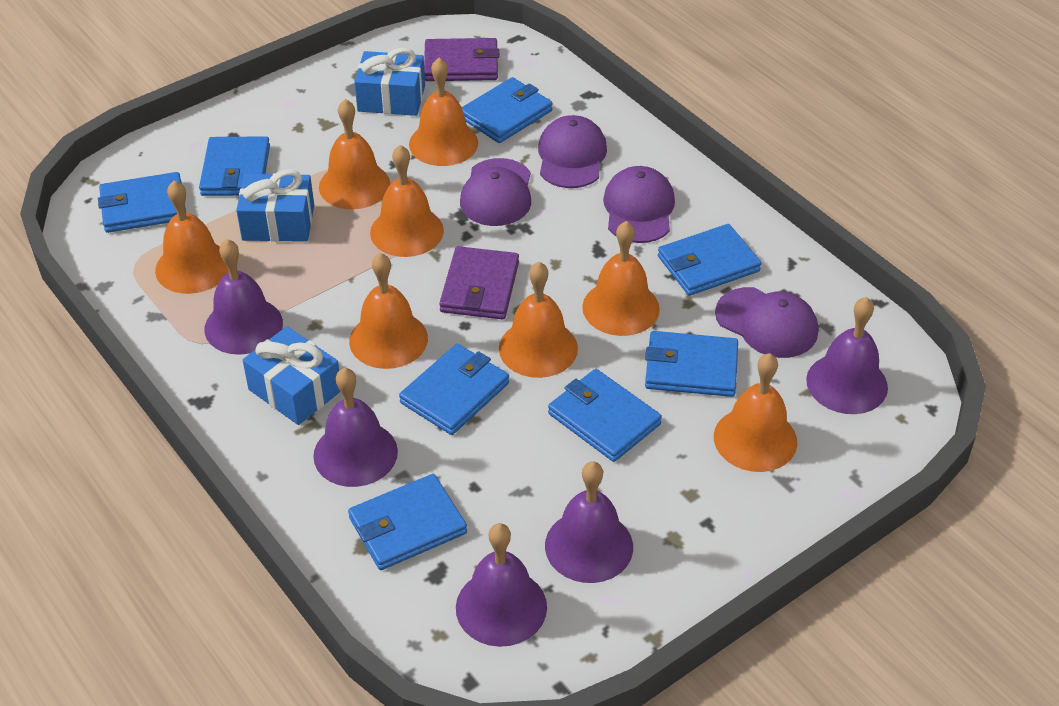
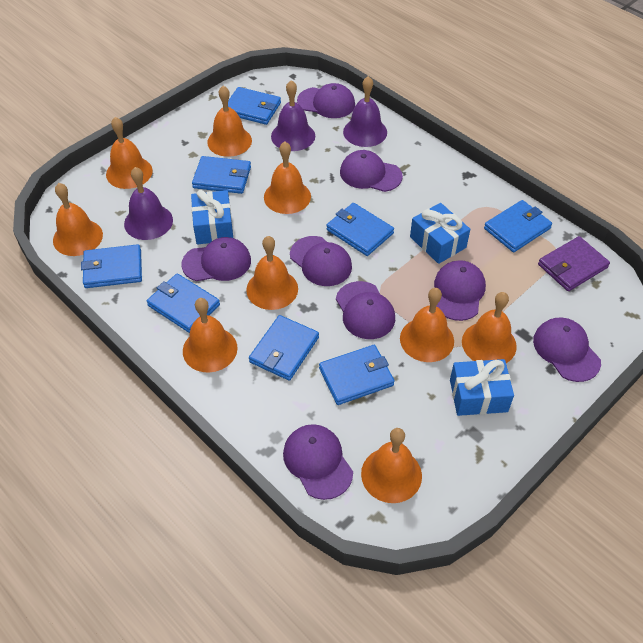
orange bell: [155,180,229,294] [319,99,390,209] [349,253,428,369] [370,145,444,257] [409,58,478,166] [499,262,578,378] [582,221,660,336] [714,353,797,472] = 8 -> [53,183,103,256] [106,117,153,189] [183,298,238,373] [207,86,252,157] [246,236,298,310] [264,142,311,214] [361,428,422,503] [400,288,454,362] [462,292,517,363] = 9
purple bell: [204,239,283,355] [313,368,398,487] [456,523,547,647] [545,461,633,583] [806,297,888,414] = 5 -> [124,167,173,240] [271,80,315,151] [343,76,387,147] = 3
purple cap: [460,158,531,226] [538,115,607,188] [603,166,675,243] [715,287,818,358] = 4 -> [181,237,251,281] [283,424,353,500] [290,236,352,286] [297,83,355,118] [336,281,395,339] [340,150,403,192] [434,260,486,321] [533,318,601,382] = 8
purple wallet: [424,38,499,81] [439,246,519,320] = 2 -> [538,236,610,291] = 1

